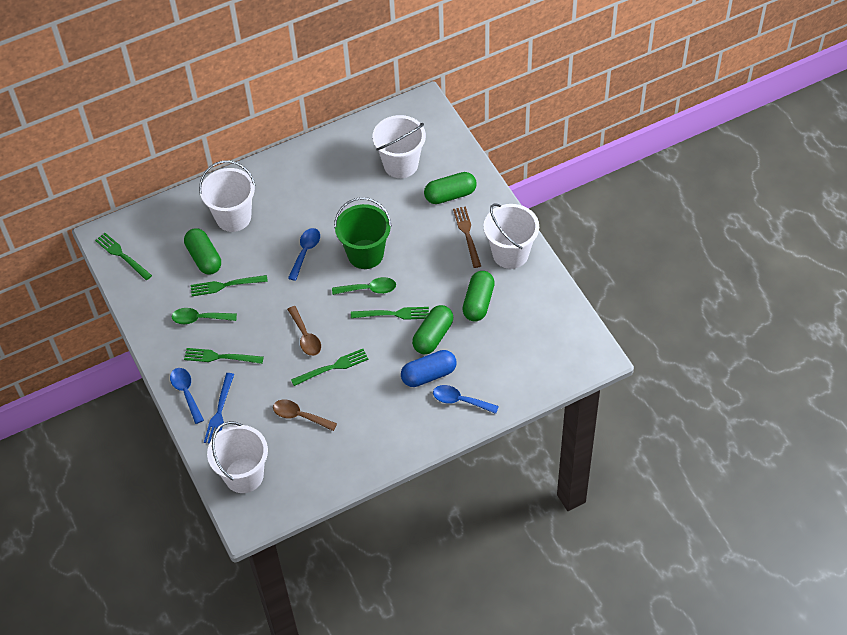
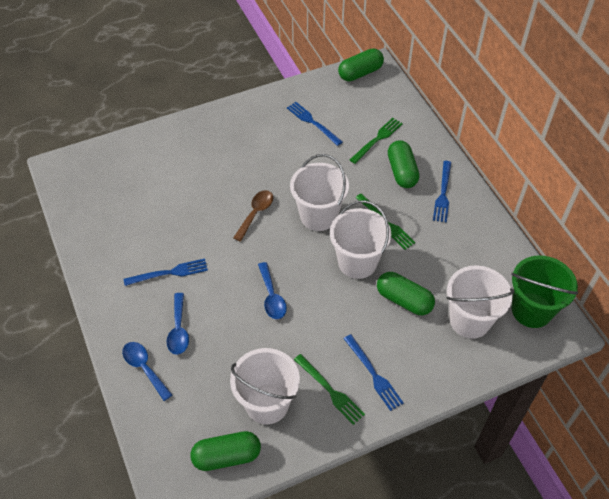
blue capsule: [401,350,457,387] = 1 -> none = 0
blue fork: [204,373,234,443] = 1 -> [124,259,208,286] [287,102,343,146] [344,334,404,411] [433,161,451,223] = 4
brown fork: [453,206,481,268] = 1 -> none = 0
brown spoon: [273,400,337,431] [287,306,321,356] = 2 -> [233,190,273,242] = 1
green fork: [95,233,152,280] [184,348,264,364] [191,275,268,296] [291,349,369,386] [351,307,429,320] = 5 -> [294,354,365,425] [350,118,403,164] [355,193,415,250] = 3
green spoon: [172,308,237,324] [332,277,396,295] = 2 -> none = 0

